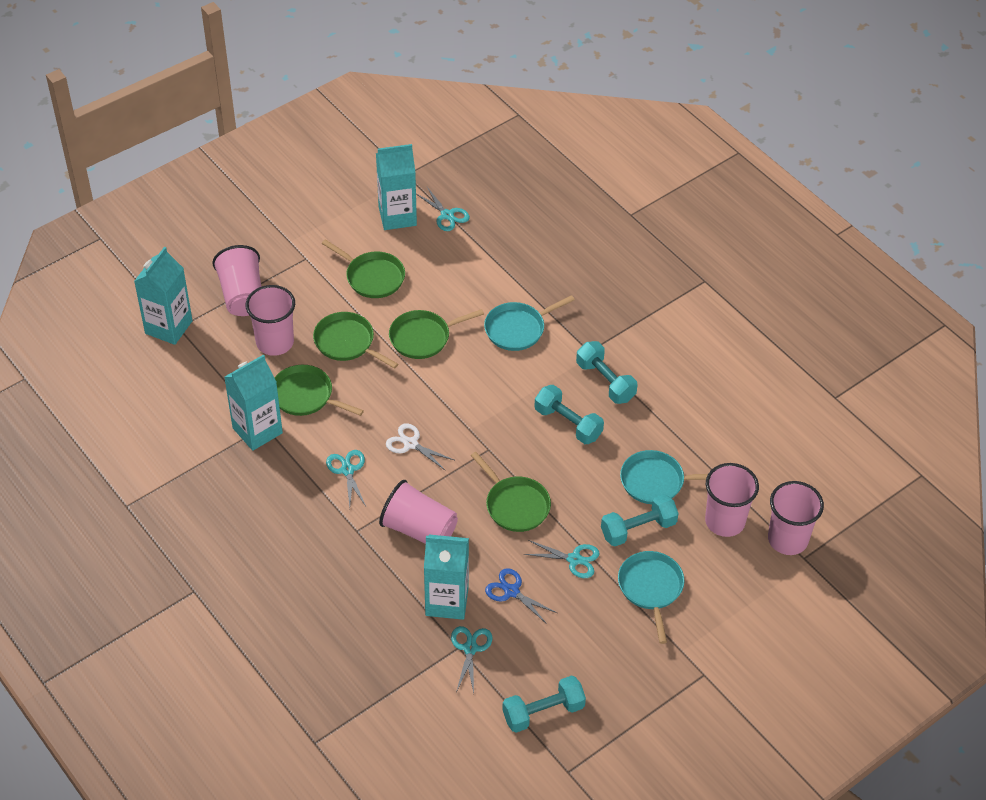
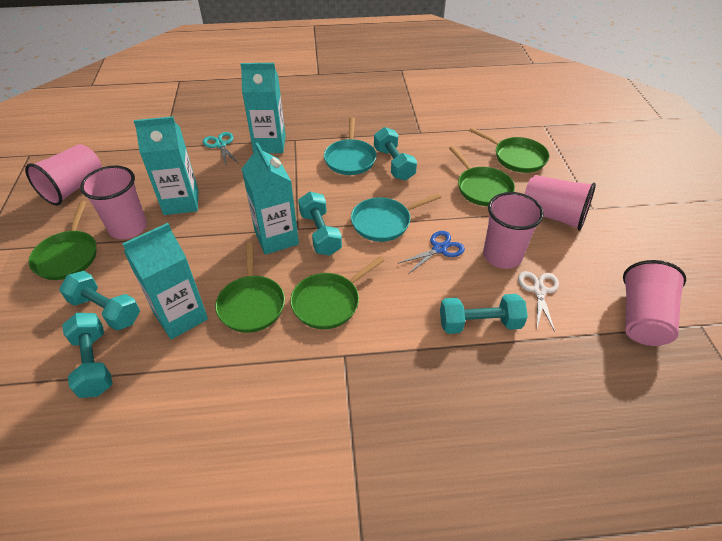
turquoise dumbbell: [502,675,586,733] [534,385,604,444] [576,341,637,404] [601,494,679,546] = 4 -> [59,271,140,331] [62,313,112,398] [298,192,342,256] [374,127,417,180] [440,294,528,334] = 5
turquoise pan: [484,295,575,351] [618,551,684,644] [620,450,708,504] = 3 -> [324,117,377,175] [351,193,441,242] = 2
turquoise scissors: [326,450,366,507] [416,187,470,231] [451,626,493,693] [524,540,600,578] = 4 -> [203,132,238,165] = 1

